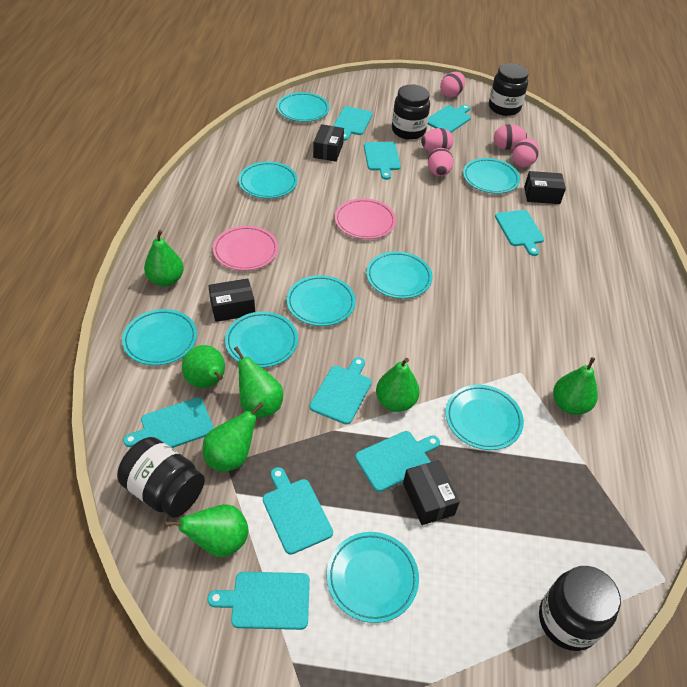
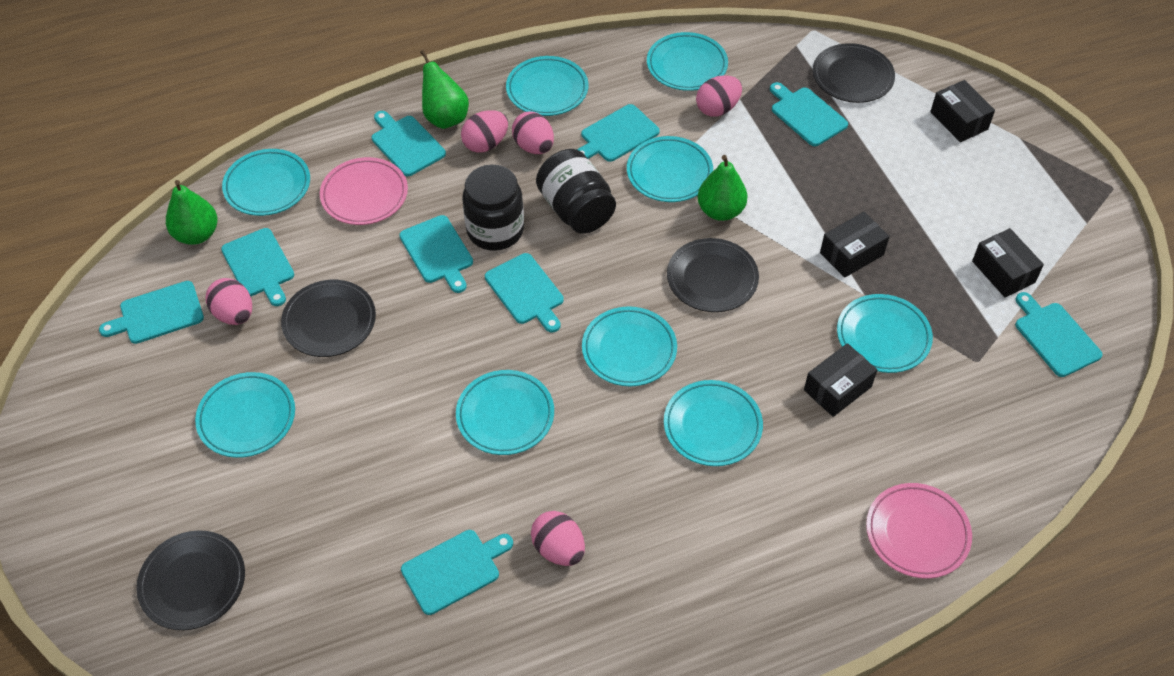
black jar: [117,437,205,518] [392,85,430,140] [489,63,529,116] [539,566,621,651] = 4 -> [462,165,524,251] [536,149,616,234] = 2
black plate: none = 0 -> [136,530,245,630] [281,280,376,357] [667,238,759,312] [812,43,895,103] = 4
green pear: [144,230,184,286] [165,504,248,557] [182,345,225,388] [203,402,264,472] [234,347,283,418] [376,358,420,412] [553,357,598,415] = 7 -> [166,180,218,245] [420,50,469,129] [698,155,748,221] = 3

